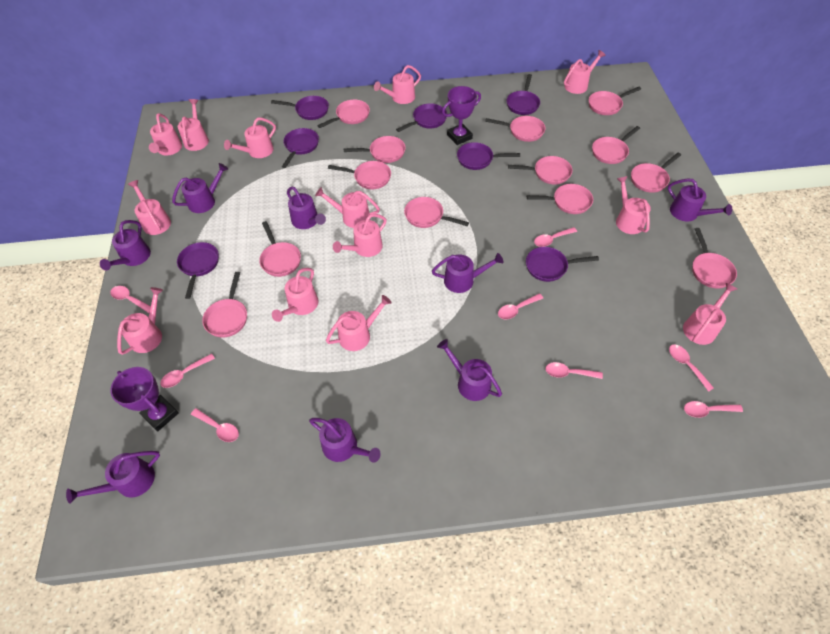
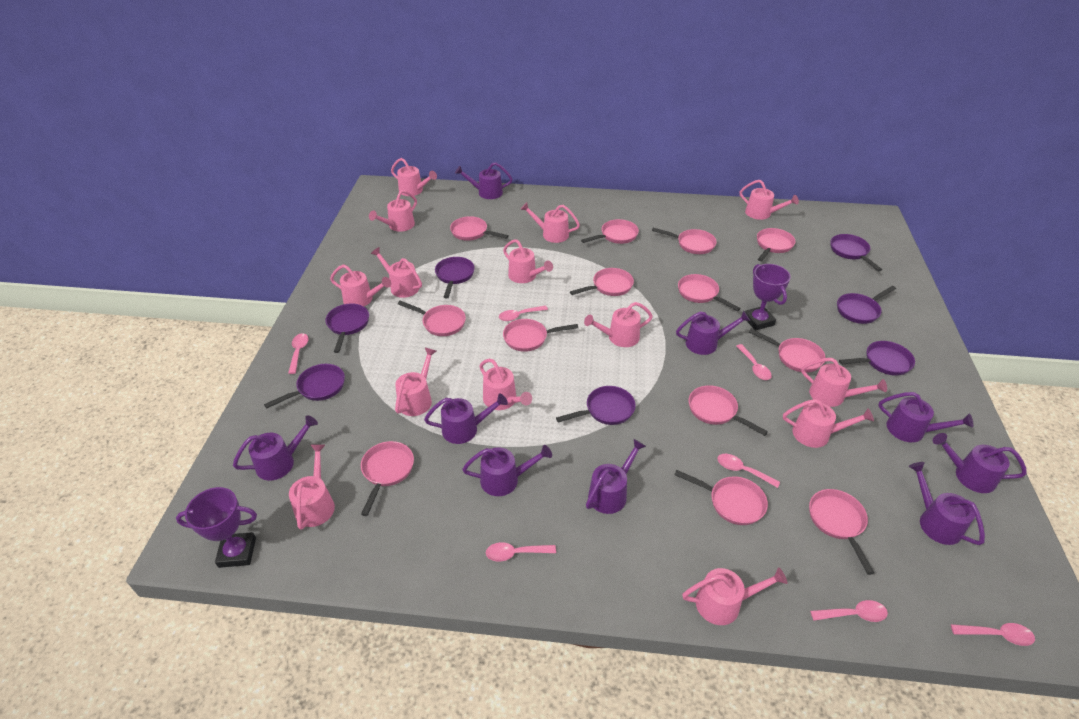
pink spoon: [110,286,151,313] [160,354,215,388] [191,408,239,442] [498,294,543,319] [534,227,577,247] [545,362,603,379] [669,344,714,392] [684,401,743,418] = 8 -> [288,333,309,374] [486,542,556,562] [499,306,548,321] [717,454,780,488] [736,344,772,380] [810,600,888,622] [951,623,1035,646] = 7
pink watering can: [117,287,163,355] [128,180,171,235] [149,113,182,155] [178,99,209,151] [224,118,276,158] [272,268,319,322] [315,187,380,228] [326,295,392,351] [333,214,387,257] [374,65,421,104] [564,50,606,94] [616,176,651,234] [683,283,737,345] = 13 -> [289,444,335,530] [330,264,391,306] [369,190,417,232] [371,247,422,298] [391,158,437,196] [395,348,436,416] [479,359,532,410] [503,239,553,283] [520,202,580,243] [584,302,653,347] [682,567,787,625] [740,180,799,220] [783,399,874,448] [801,358,887,407] = 14
purple watering can: [66,451,160,504] [100,220,151,271] [172,163,228,213] [287,186,326,229] [309,418,381,463] [432,253,503,293] [437,339,502,401] [668,178,732,221] = 8 -> [233,415,318,481] [424,393,508,444] [455,162,512,199] [462,445,552,496] [586,439,646,514] [676,311,750,355] [878,392,973,442] [909,462,985,545] [933,433,1027,493] = 9

